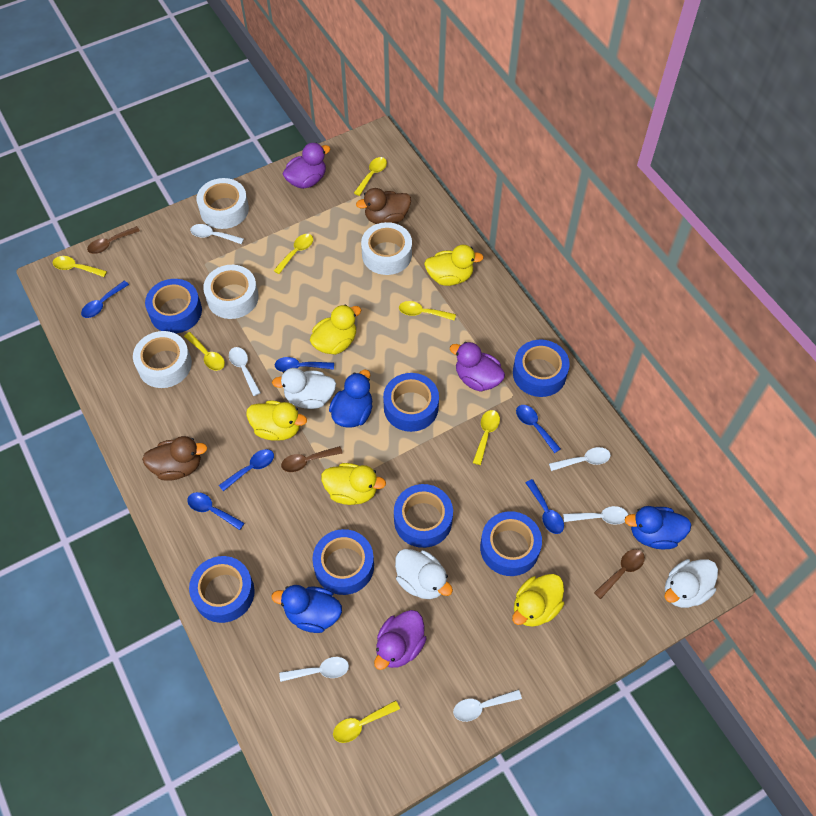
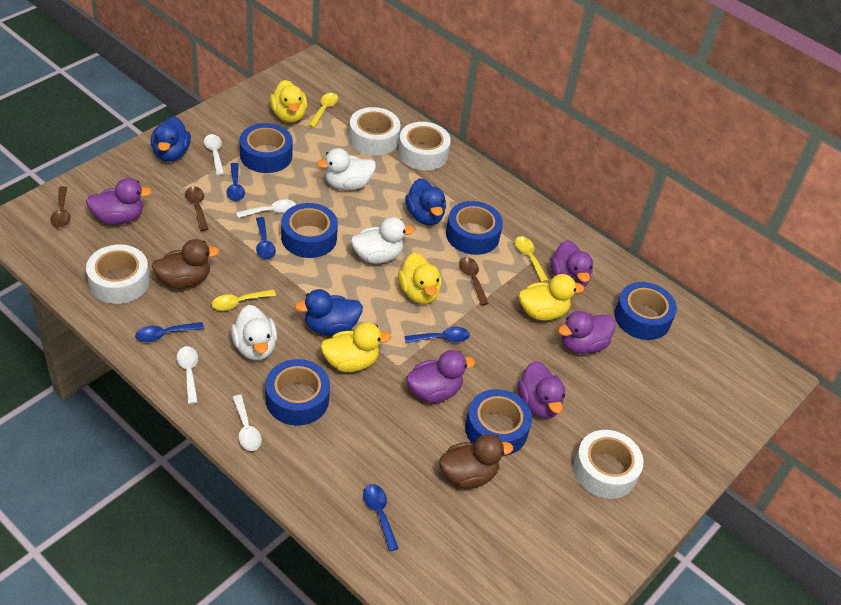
blue spoon: [81,281,129,318] [187,492,245,530] [219,449,274,491] [275,357,334,372] [516,405,561,453] [525,479,564,534] = 6 -> [135,322,204,342] [226,163,245,201] [256,217,276,259] [363,484,399,551] [405,327,470,343] = 5
blue tape: [145,279,202,333] [189,556,255,623] [312,529,374,595] [383,373,439,432] [394,484,453,548] [480,511,542,576] [513,340,570,397] = 7 -> [240,123,293,173] [265,359,330,426] [281,203,338,258] [446,201,503,255] [465,389,532,456] [614,282,677,340] = 6
purple duck: [283,143,330,189] [374,610,427,670] [450,342,505,392] = 3 -> [86,178,152,225] [406,350,475,403] [518,361,565,419] [550,240,593,287] [558,311,616,354] = 5
white spoon: [190,224,244,244] [229,347,261,396] [279,657,349,682] [453,689,522,722] [549,447,611,471] [563,506,628,525] = 6 -> [177,346,198,404] [204,134,224,175] [232,395,262,451] [236,200,296,218] = 4
yellow duck: [246,400,307,441] [310,304,361,355] [321,463,386,505] [424,245,484,286] [512,574,564,627] = 5 -> [270,80,307,123] [321,322,391,372] [398,253,442,304] [519,274,584,321] = 4
yellow spoon: [53,256,107,277] [184,332,225,371] [273,234,313,274] [333,700,400,743] [354,157,387,196] [399,301,456,321] [473,410,500,465] = 7 -> [212,289,276,311] [308,93,338,128] [515,236,548,282] = 3

